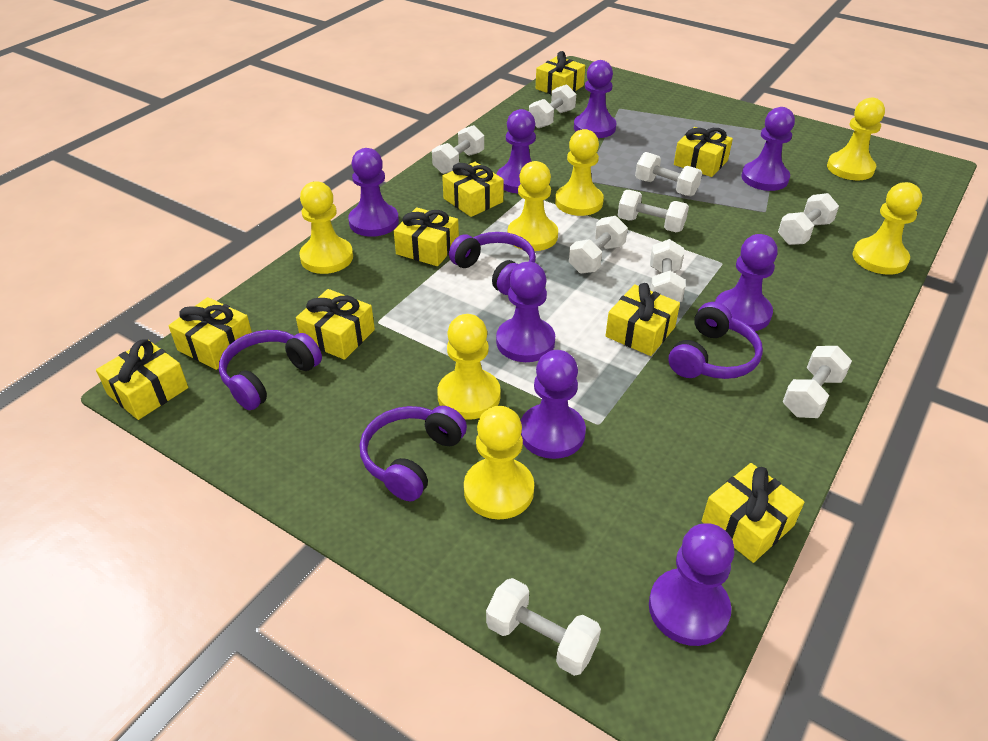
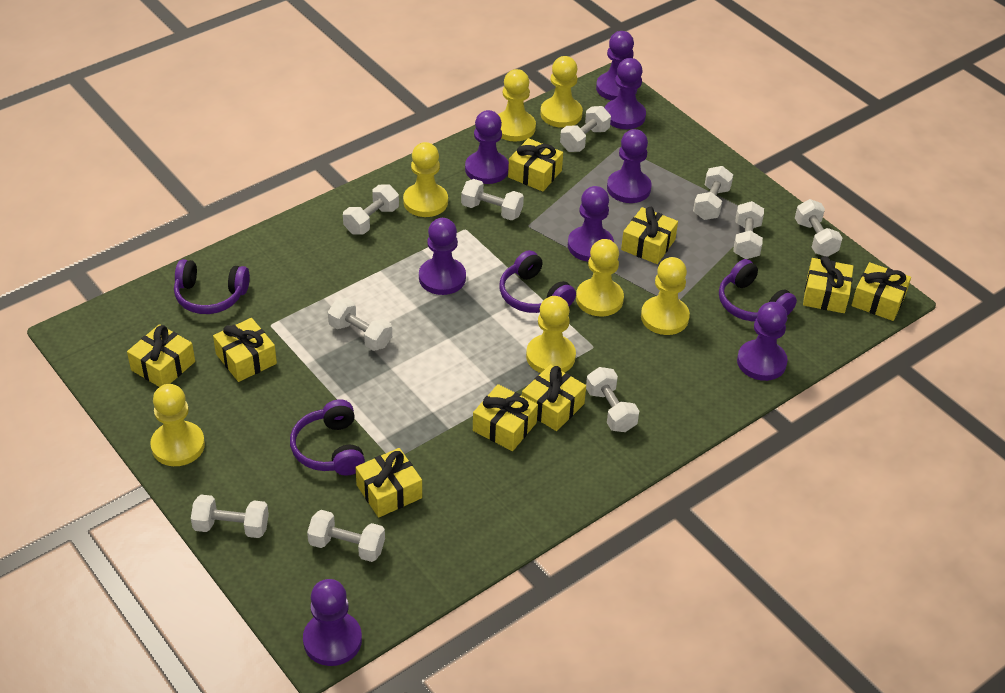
white dumbbell: [432,125,484,174] [486,578,601,676] [529,84,576,128] [569,216,628,274] [618,190,689,232] [635,152,702,196] [650,239,685,302] [778,193,839,245] [783,346,852,418] = 9 -> [191,495,269,538] [307,510,385,562] [328,298,392,351] [343,184,399,235] [461,179,524,220] [560,106,611,152] [586,367,639,432] [693,166,733,220] [733,201,764,259] [795,199,842,257] = 10

